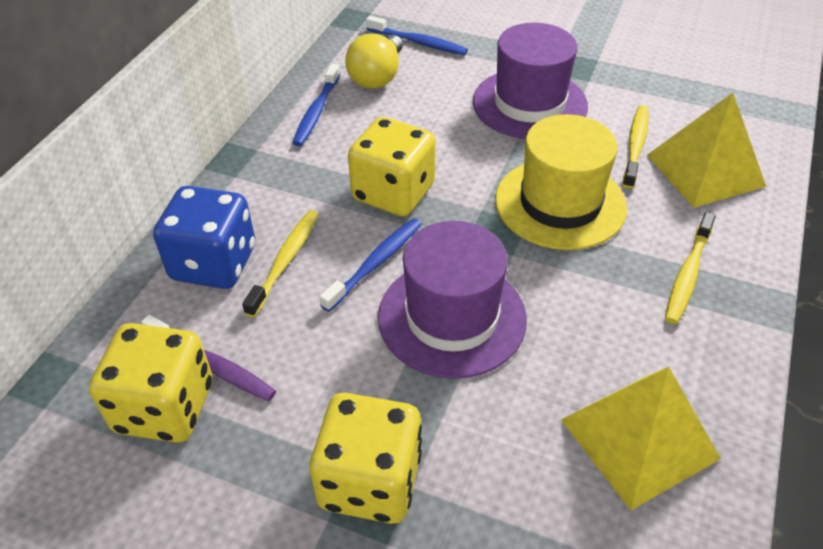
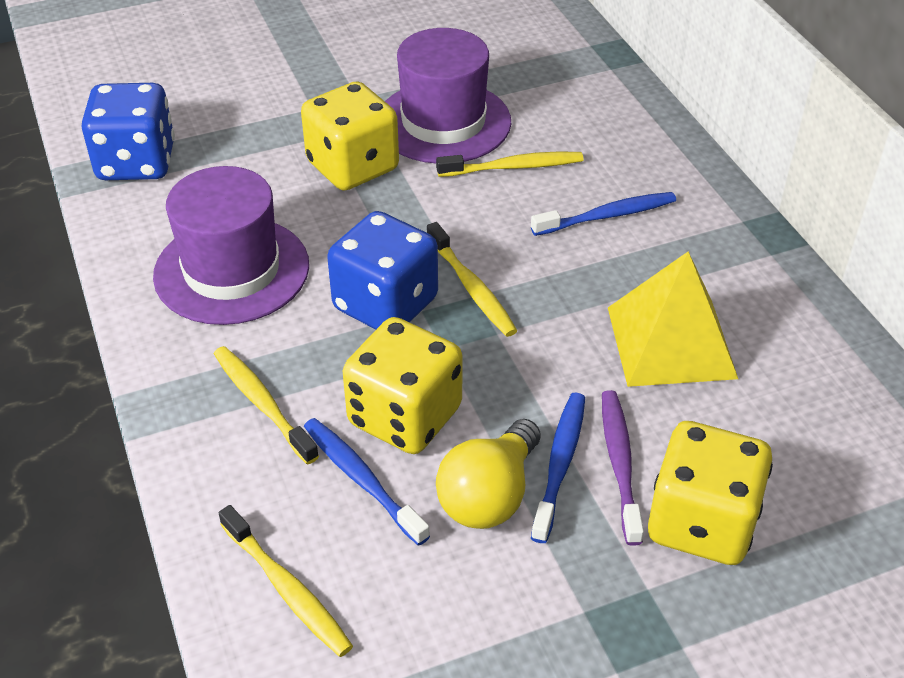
blue dice: [153,186,255,289] = 1 -> [82,83,175,180] [327,211,438,330] = 2
yellow hat: [495,114,627,250] = 1 -> none = 0
yellow pyramid: [561,367,721,510] [647,93,766,208] = 2 -> [608,251,738,387] = 1
yellow toothbrush: [242,210,319,317] [623,105,649,189] [665,212,716,324] = 3 -> [214,346,319,464] [219,505,353,657] [427,222,518,337] [436,151,583,177] = 4

